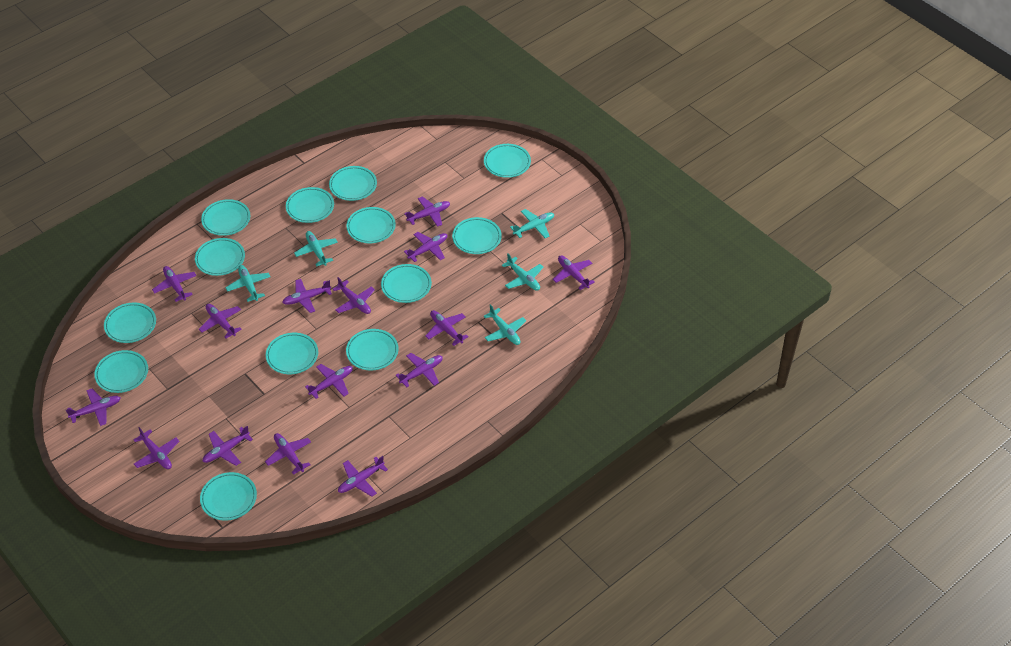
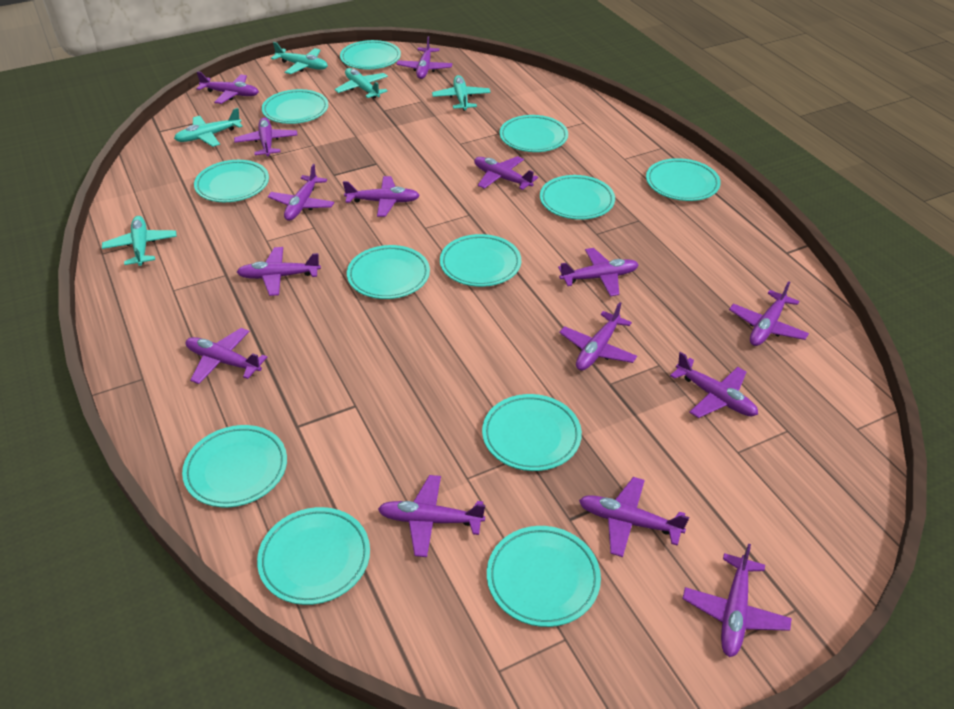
turquoise plate: [94,350,148,393] [104,302,156,343] [195,238,245,276] [200,472,257,521] [201,199,250,236] [266,333,318,374] [286,187,334,223] [329,166,377,201] [346,207,396,243] [346,329,399,370] [381,264,432,303] [452,217,502,254] [484,144,531,178] = 13 -> [182,425,287,507] [194,160,269,202] [257,507,370,605] [262,89,328,124] [340,40,401,69] [347,245,430,299] [440,234,521,287] [482,394,582,471] [487,526,601,627] [499,115,568,152] [540,175,615,220] [646,158,721,201] = 12

